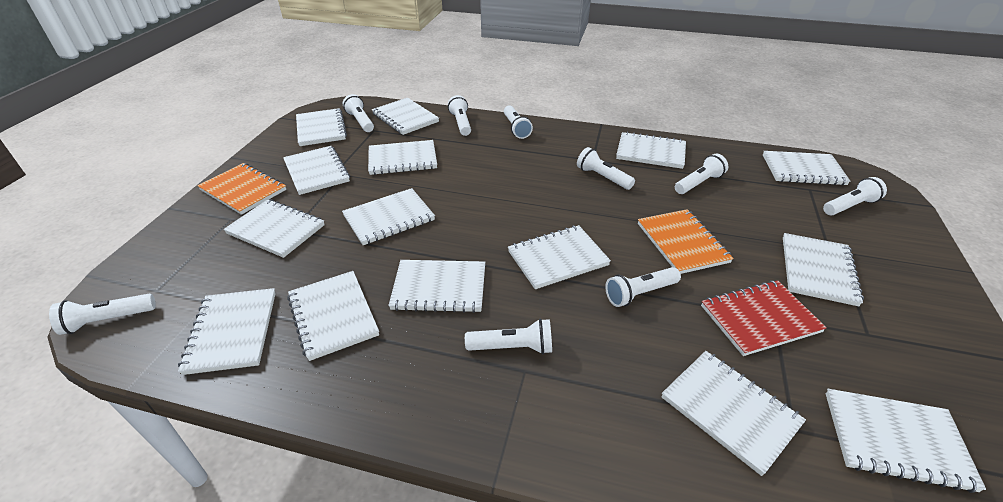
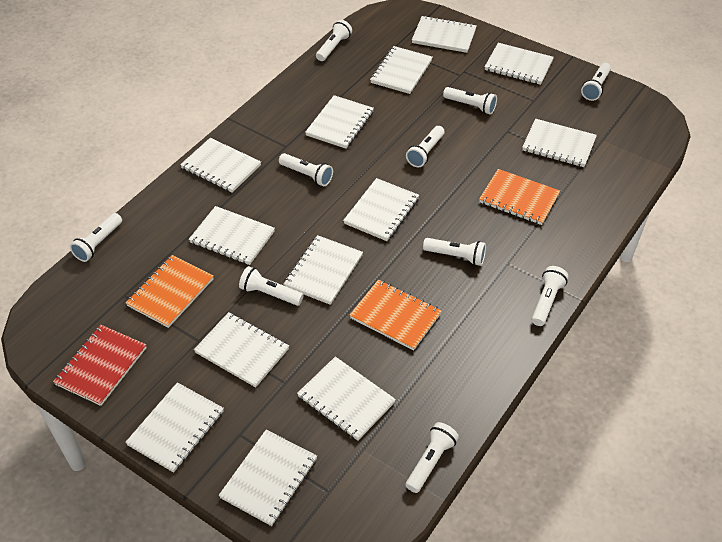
orange notebook: [197,163,286,215] [638,209,734,274] = 2 -> [126,255,214,328] [350,280,442,351] [479,169,560,225] = 3
white flashlight: [49,294,156,335] [343,94,374,132] [448,95,471,136] [465,319,552,354] [504,105,533,139] [577,147,635,190] [605,267,681,307] [675,153,728,194] [823,177,887,215] = 9 -> [70,213,122,262] [239,266,304,306] [279,153,333,186] [316,20,352,61] [406,126,445,167] [406,422,459,493] [423,238,486,266] [443,87,497,115] [531,266,568,326] [581,63,611,101] = 10
white notebook: [178,288,276,375] [224,199,325,258] [283,146,350,195] [287,271,379,361] [296,108,347,146] [342,188,435,245] [368,140,437,175] [372,98,439,135] [388,260,485,313] [508,225,611,289] [616,132,686,169] [662,351,806,476] [763,151,850,185] [783,233,864,306] [826,389,986,493] = 15 -> [125,382,224,473] [180,138,261,193] [189,206,275,265] [194,312,289,387] [219,430,317,526] [283,235,363,305] [297,357,396,441] [305,95,374,149] [343,178,419,241] [370,46,433,94] [412,16,477,53] [485,43,554,85] [522,119,597,167] = 13

